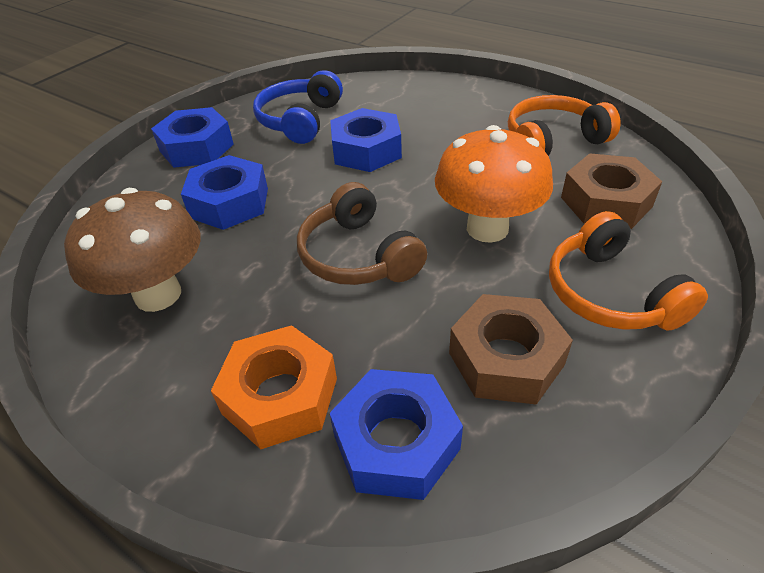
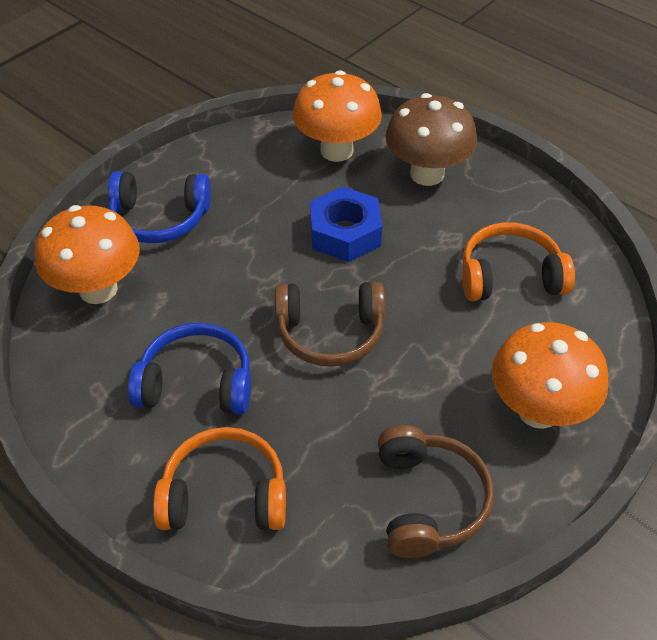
blue headphones: [253,70,343,144] = 1 -> [108,171,211,243] [128,323,251,415] = 2
blue nut: [151,107,234,168] [181,155,268,230] [330,108,402,172] [330,369,463,500] = 4 -> [310,186,382,262] = 1
brown headphones: [297,182,427,285] = 1 -> [275,282,385,367] [378,425,494,558] = 2
brown nut: [449,294,573,405] [561,153,662,229] = 2 -> none = 0
orange mushroom: [435,125,553,243] = 1 -> [35,205,140,304] [293,70,382,162] [492,322,609,429] = 3
orange nut: [211,325,337,449] = 1 -> none = 0

